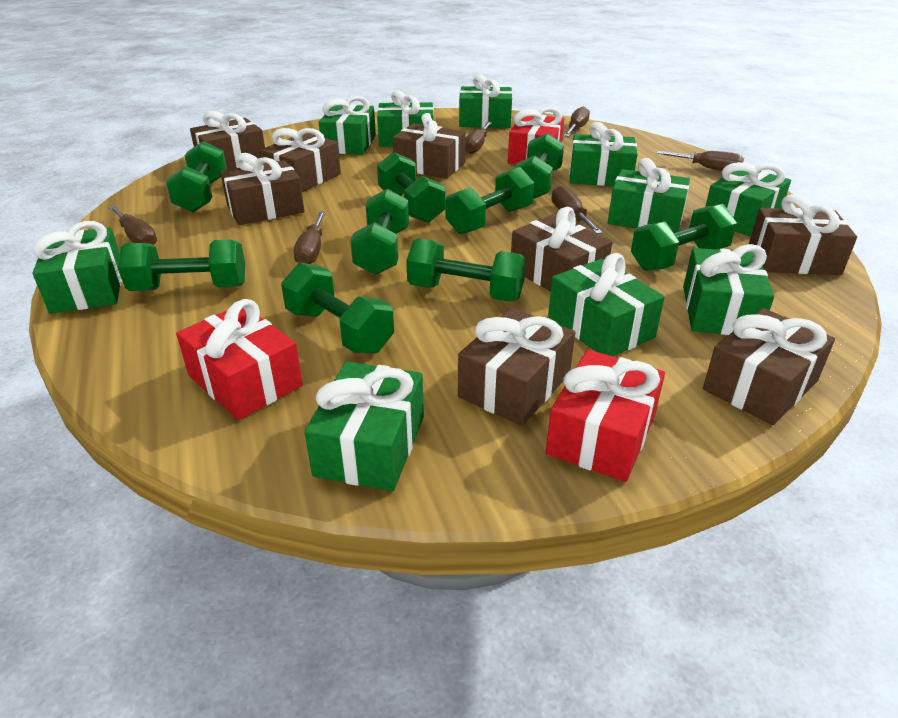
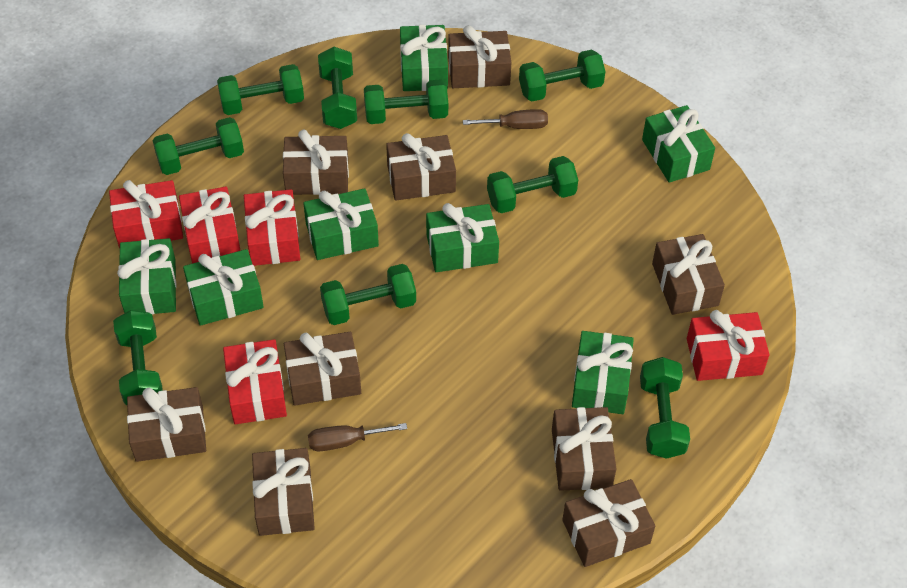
brown gift: [190,111,265,170] [220,153,304,225] [260,128,341,192] [393,113,466,179] [458,308,575,426] [511,207,612,291] [703,308,835,425] [749,194,857,275] = 8 -> [127,387,206,462] [252,448,315,536] [283,129,349,195] [284,332,361,405] [386,133,456,201] [448,25,511,88] [552,407,617,491] [562,479,655,567] [652,234,725,315] = 9
brown screwdriver: [108,206,157,245] [294,211,326,264] [465,122,492,154] [552,186,603,234] [564,106,590,137] [657,151,744,171] = 6 -> [308,423,407,451] [463,109,548,129] = 2
green gift: [32,221,122,314] [305,362,424,491] [319,96,376,155] [377,90,434,147] [459,75,513,128] [548,253,665,356] [569,122,638,186] [608,158,690,233] [683,244,774,335] [705,162,791,237] = 10 -> [117,238,176,315] [183,249,264,326] [303,188,379,260] [400,25,448,91] [426,203,499,272] [572,331,634,414] [642,105,715,183] = 7
red gift: [176,299,303,420] [508,107,564,164] [546,350,665,482] = 3 -> [109,180,183,249] [179,186,241,264] [223,339,287,424] [244,189,300,266] [687,310,770,381] = 5

